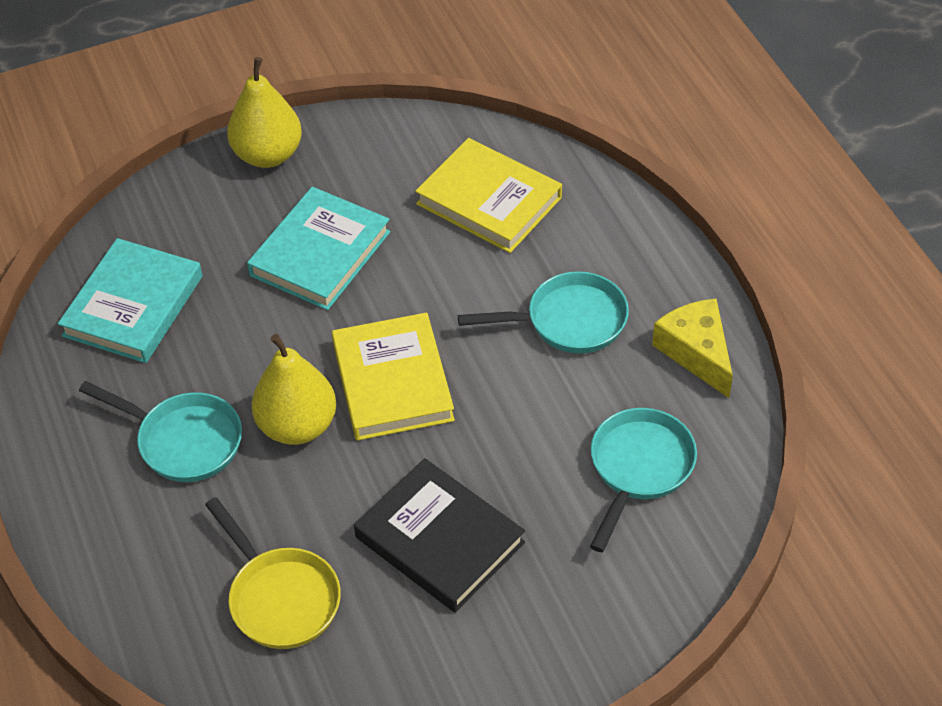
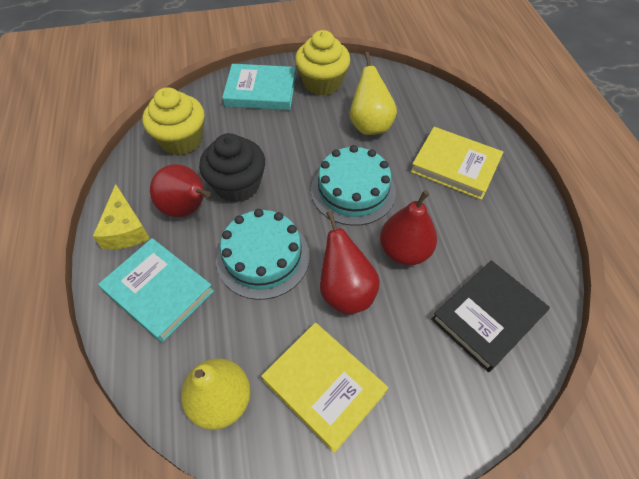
black cupcake: none = 0 -> [199,133,265,203] = 1
red pear: none = 0 -> [150,164,211,217] [320,211,380,314] [380,190,437,265] = 3
turquoise cake: none = 0 -> [216,209,310,300] [311,145,396,226] = 2
turquoise pan: [79,381,242,482] [458,271,629,353] [590,408,697,552] = 3 -> none = 0
yellow cupcake: none = 0 -> [142,87,205,155] [295,30,350,96] = 2
yellow pan: [205,497,341,649] = 1 -> none = 0

